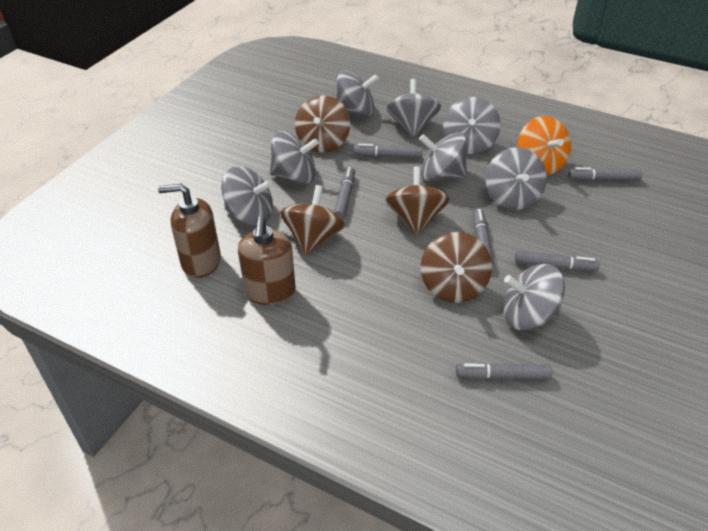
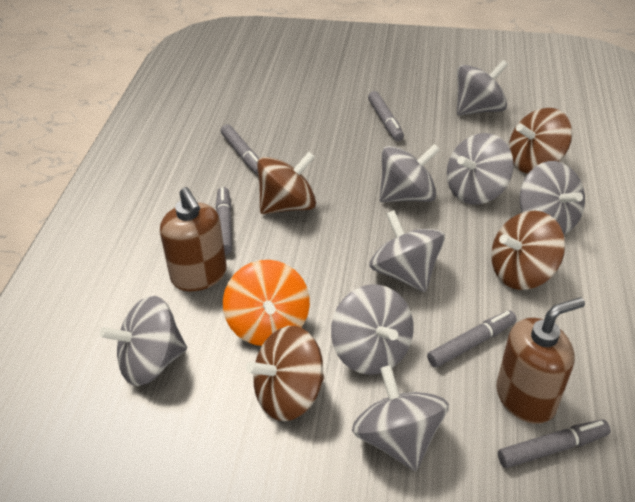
grey marker: [334,167,355,219] [354,144,422,158] [456,363,552,379] [473,208,494,267] [515,250,599,272] [568,167,642,181] = 6 -> [216,187,232,255] [221,124,259,175] [368,91,404,141] [427,310,517,368] [498,420,611,468] = 5

